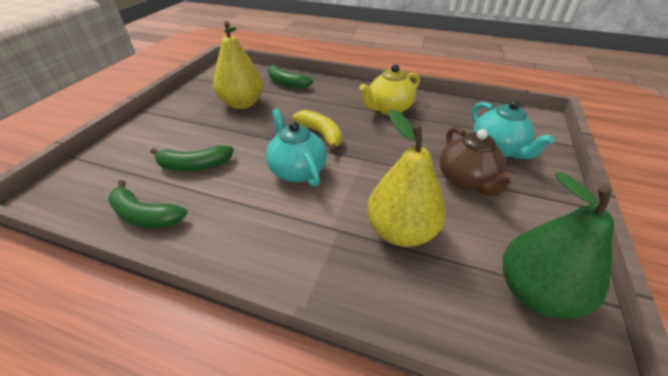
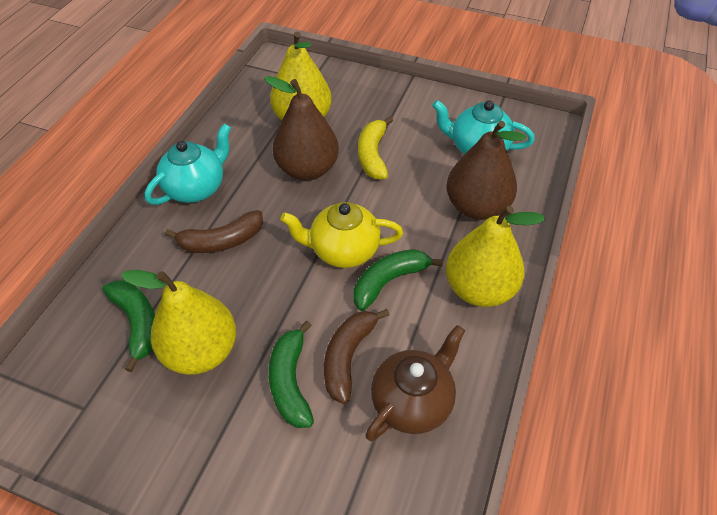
brown banana: none = 0 -> [165,210,263,253] [324,309,389,404] = 2
brown pear: none = 0 -> [264,76,339,181] [446,121,526,220] = 2
green pear: [503,172,614,319] = 1 -> none = 0
yellow pear: [213,21,263,109] [367,109,446,247] = 2 -> [121,270,236,375] [270,32,332,120] [446,206,545,307] = 3

